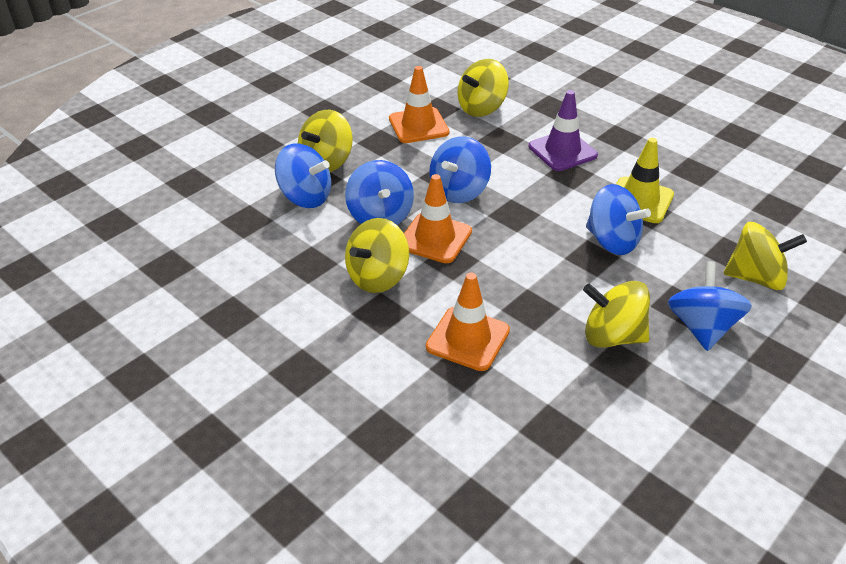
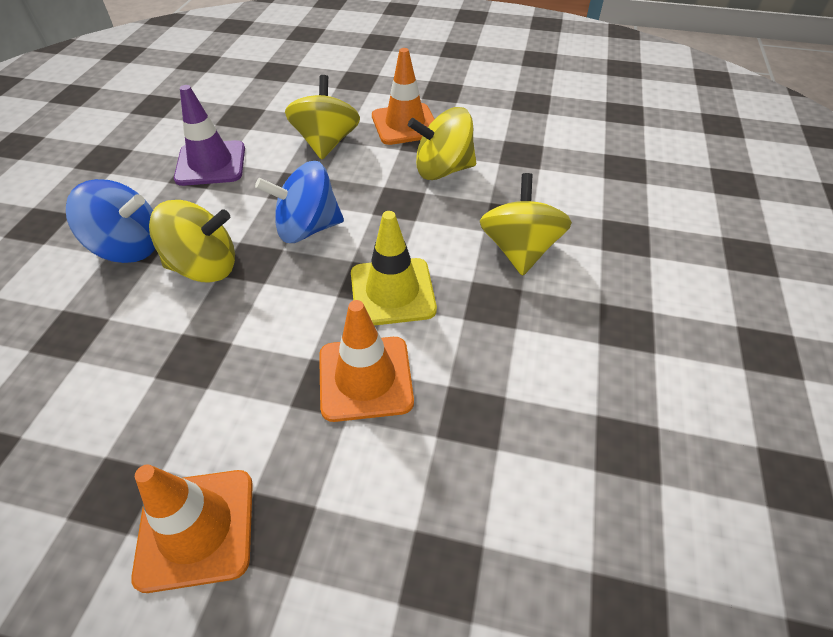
blue spinning top: [275,143,331,208] [345,160,414,225] [429,136,491,203] [586,184,651,255] [668,261,752,351] = 5 -> [66,179,155,263] [255,161,344,243] = 2
yellow spinning top: [298,110,353,172] [345,218,409,293] [457,59,509,117] [583,281,650,348] [724,222,807,290] = 5 -> [149,200,235,282] [285,75,360,160] [408,107,476,180] [480,173,572,276] = 4

